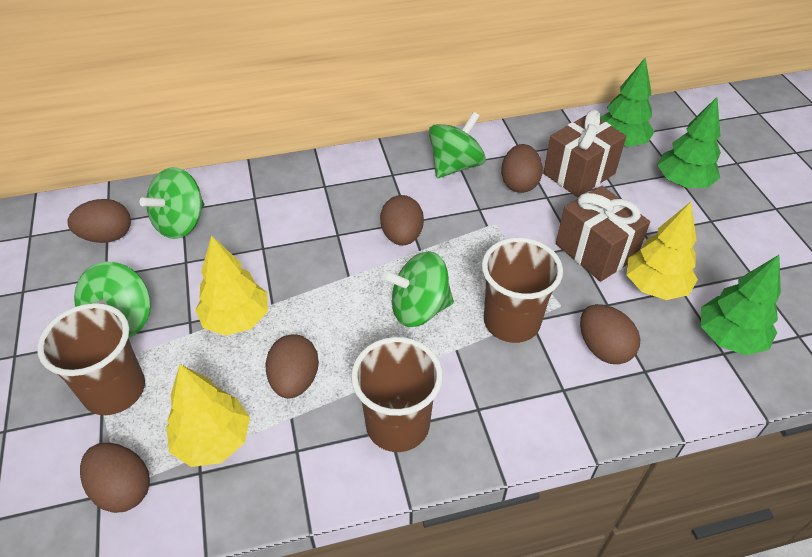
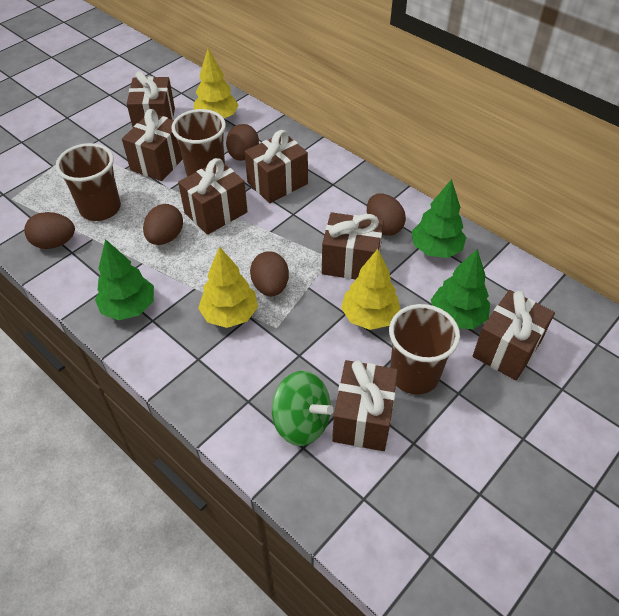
brown egg: [67,199,131,243] [80,443,150,513] [266,334,319,398] [380,195,424,245] [501,144,543,193] [580,304,640,364] = 6 -> [24,212,75,249] [143,204,183,245] [226,124,259,161] [250,251,289,296] [367,194,406,236] = 5
brown gift: [543,110,626,197] [556,186,650,282] = 2 -> [122,109,183,181] [127,71,175,127] [178,158,248,235] [244,130,308,203] [322,212,384,280] [332,360,398,451] [473,290,555,380] = 7
green spinning top: [74,262,151,338] [139,167,204,239] [382,251,454,327] [429,112,486,178] = 4 -> [272,371,334,446] = 1

